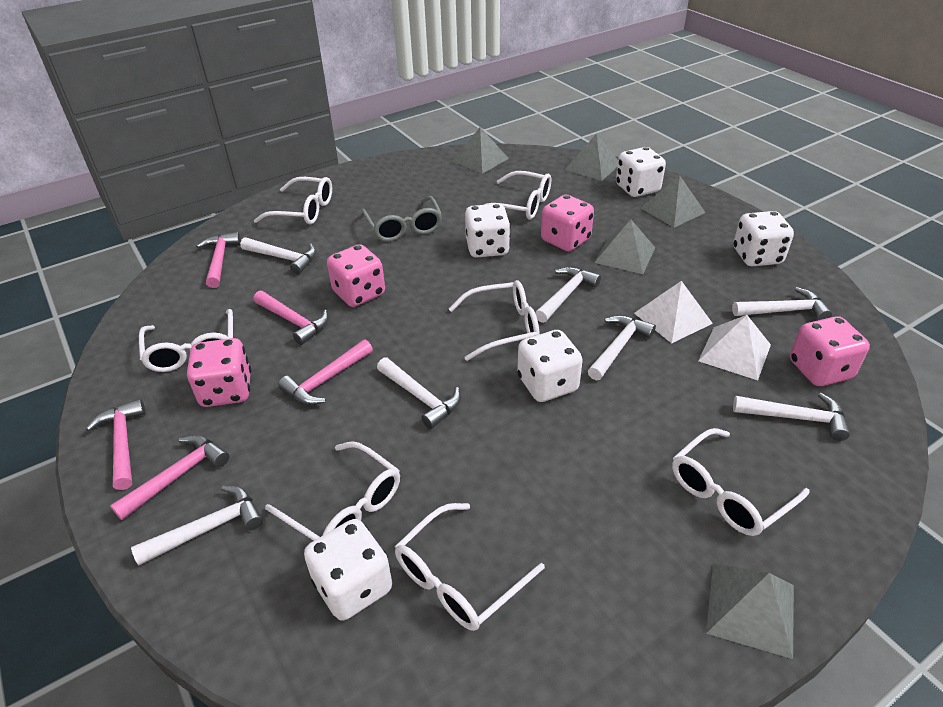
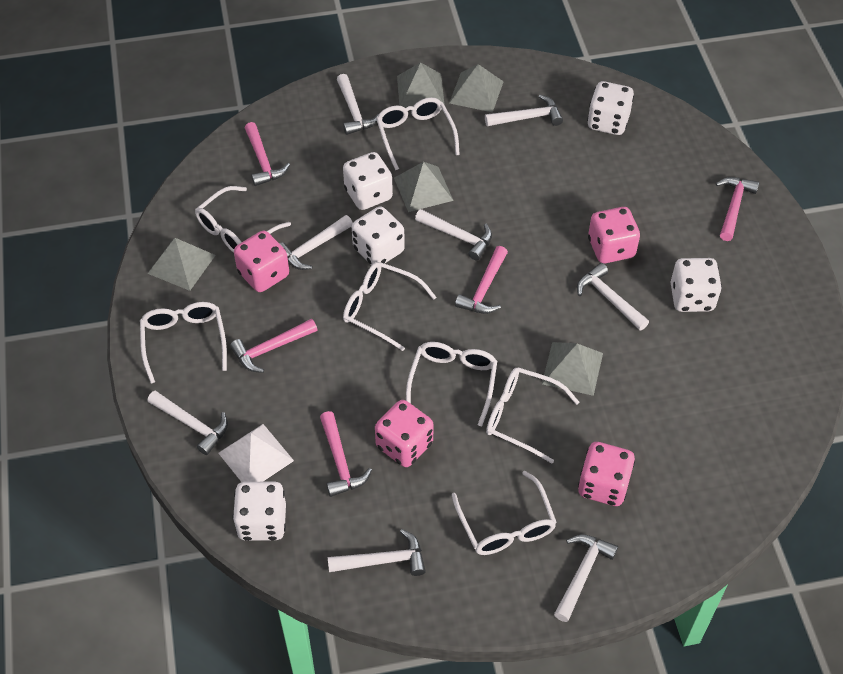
grey glasses: [362,196,442,242] = 1 -> none = 0
white hammer: [131,486,263,565] [240,237,316,274] [377,357,461,429] [535,267,601,323] [588,315,656,380] [732,287,832,320] [733,393,850,441] = 7 -> [148,390,228,455] [279,215,353,270] [328,529,426,576] [337,74,379,135] [415,209,492,261] [485,95,563,126] [554,534,618,622] [577,263,649,331] = 8
white pyramid: [634,281,713,343] [698,315,771,380] = 2 -> [218,424,294,482] = 1

